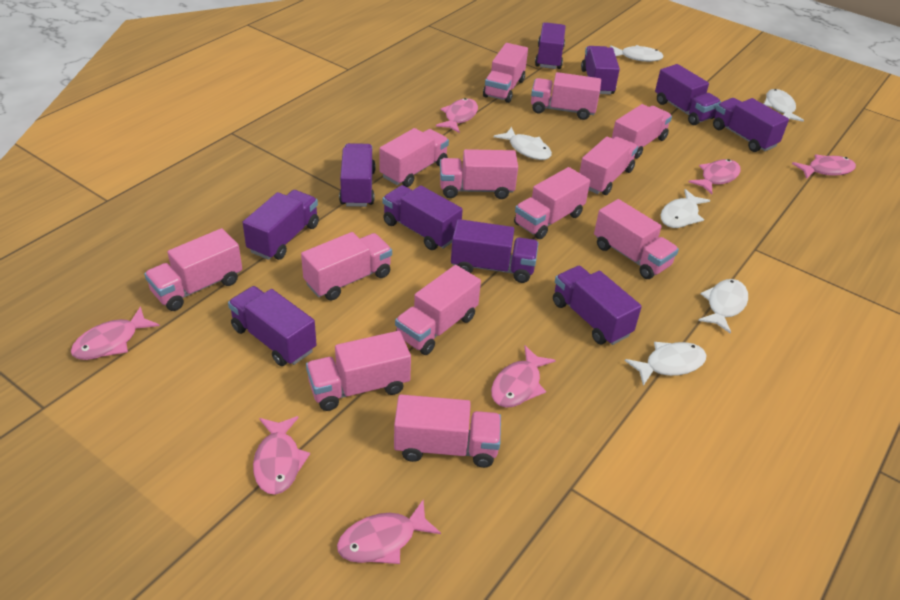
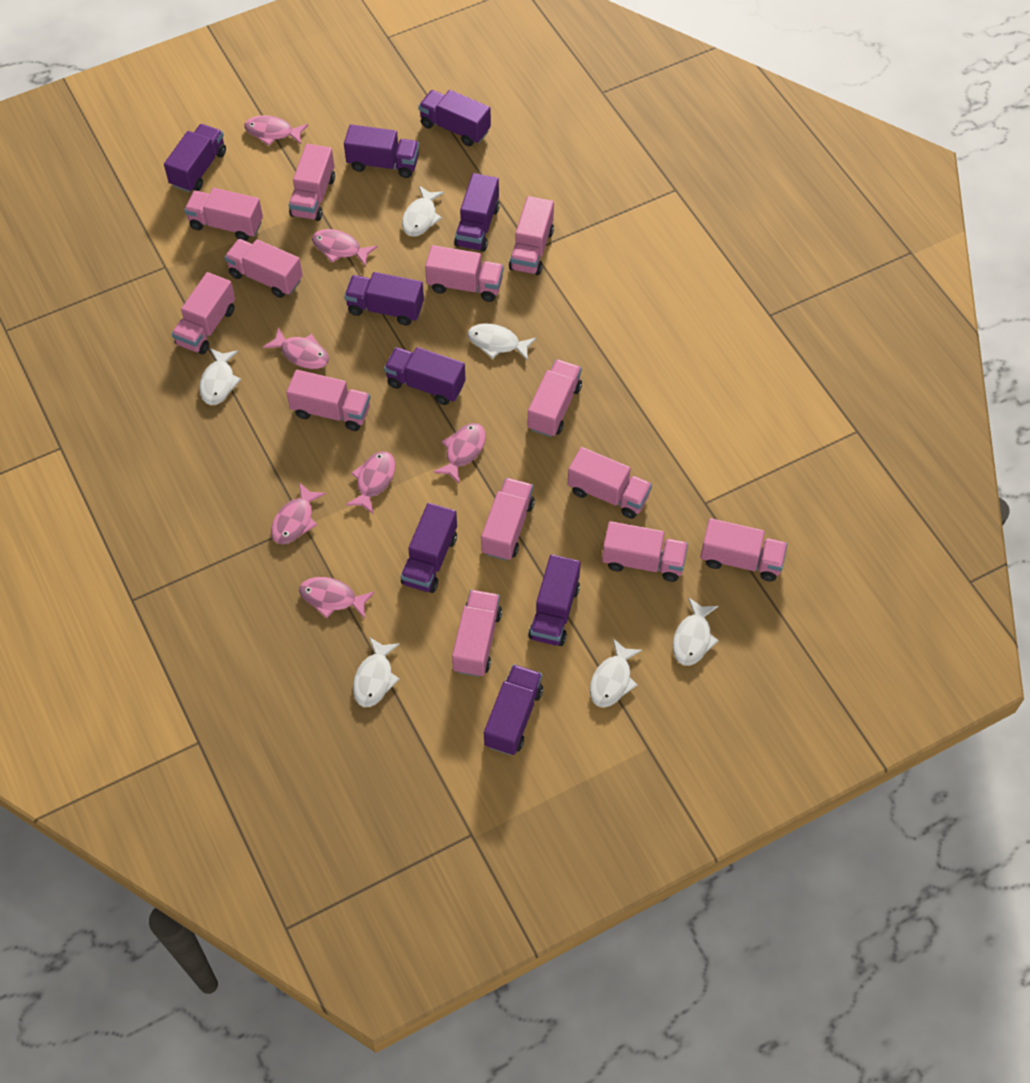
purple truck: [228,286,317,366] [243,190,319,260] [339,143,375,207] [383,185,463,250] [451,219,538,283] [535,22,566,69] [553,266,642,345] [581,46,620,94] [655,64,721,125] [713,98,789,152] = 10 -> [164,124,226,192] [344,124,419,178] [344,272,424,326] [384,347,466,405] [401,503,457,593] [418,90,491,146] [454,173,500,252] [484,664,543,755] [528,554,581,646] = 9

